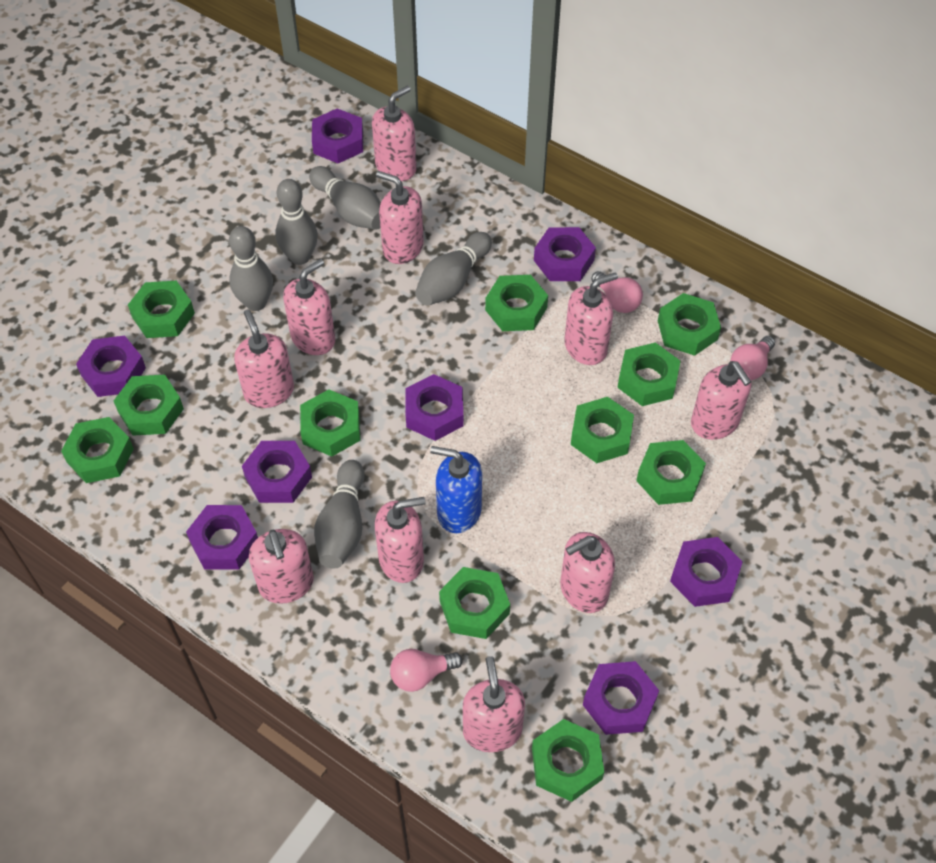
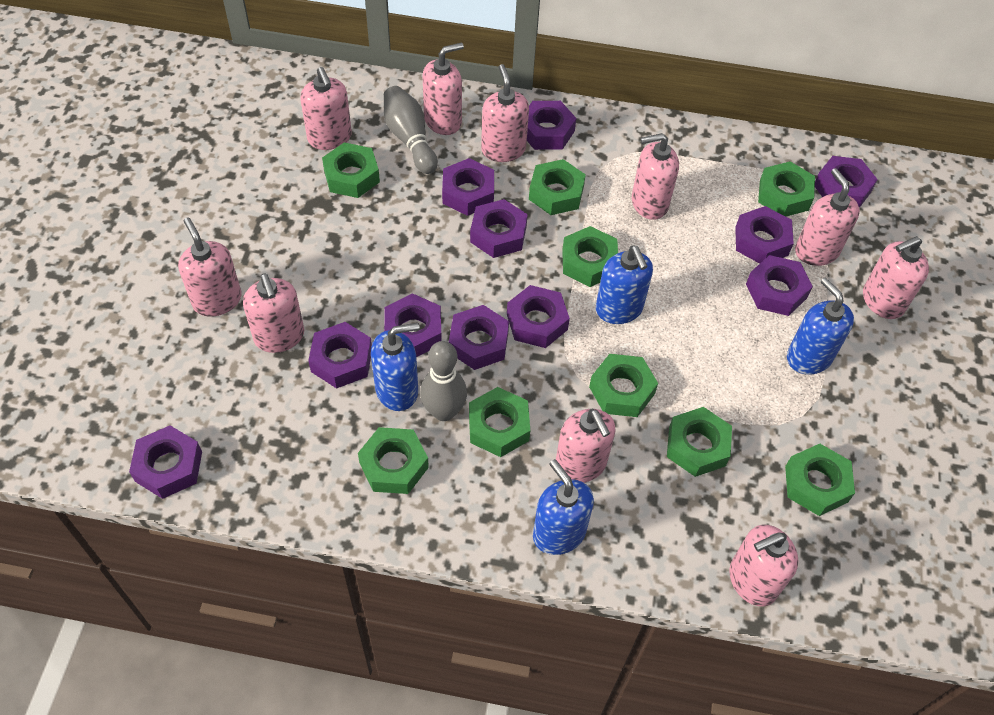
blue soap dispenser: [430,446,482,533] = 1 -> [371,323,420,411] [533,459,594,555] [596,246,653,324] [787,278,854,375] = 4
green nut: [61,417,134,483] [114,375,184,436] [128,281,195,338] [300,389,360,457] [439,567,510,639] [485,275,548,331] [532,719,604,802] [571,397,634,463] [617,342,680,406] [636,440,706,505] [658,293,721,356] = 11 -> [322,142,380,198] [358,427,429,494] [469,387,530,457] [529,159,586,215] [562,226,618,287] [589,354,658,417] [667,407,732,477] [758,161,815,217] [785,444,855,516] = 9
grey bowling pin: [229,226,273,311] [275,179,318,265] [309,166,381,230] [314,460,365,568] [415,232,492,306] = 5 -> [384,86,438,174] [420,341,467,421] = 2
pink light bulb: [390,649,463,692] [591,271,643,313] [730,336,775,380] = 3 -> none = 0
purple nut: [76,336,146,397] [186,505,258,570] [242,441,312,503] [312,108,363,163] [406,374,463,441] [534,227,596,281] [583,661,659,735] [670,537,743,607] = 8 -> [129,426,202,499] [308,322,372,389] [384,293,442,357] [442,158,494,216] [449,305,509,370] [470,199,528,258] [507,285,570,348] [527,101,576,150] [735,206,794,264] [746,255,813,316] [815,156,878,208] = 11

